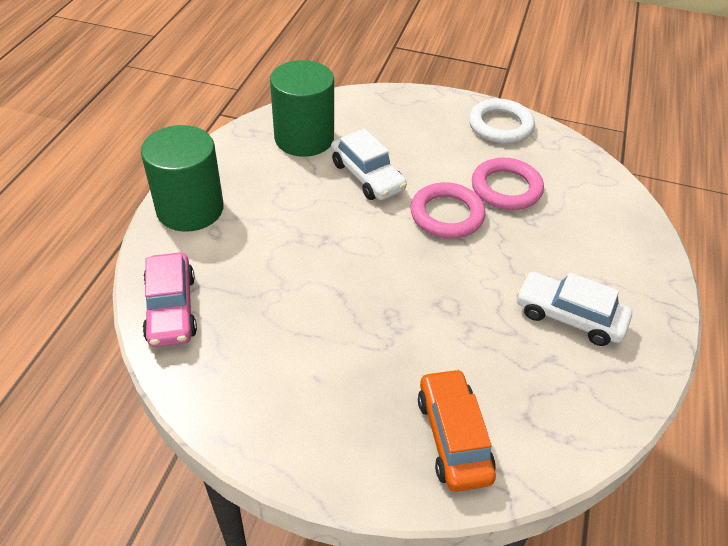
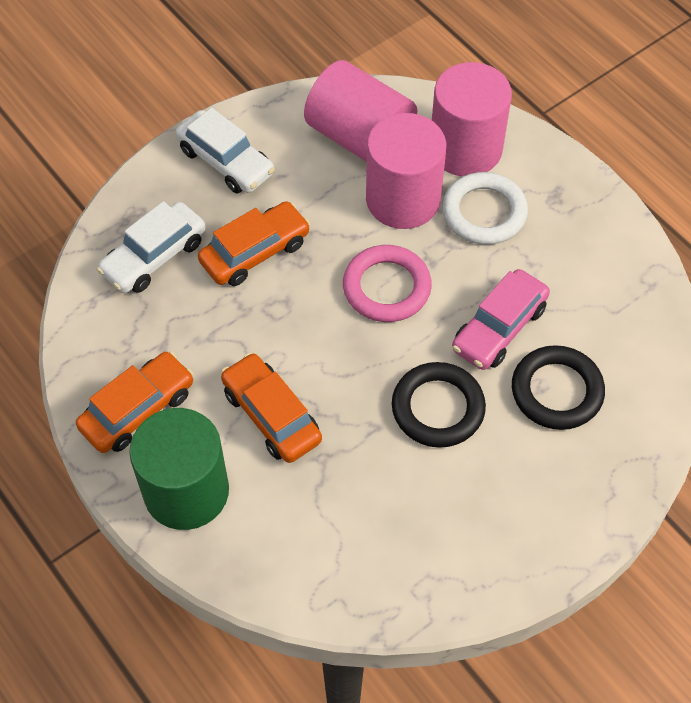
black ring: none = 0 -> [392,362,486,448] [512,345,605,430] = 2
green cylinder: [141,125,224,232] [270,60,334,157] = 2 -> [129,408,229,530] = 1
orange car: [418,368,496,492] = 1 -> [76,351,194,453] [198,201,310,286] [221,353,322,463] = 3
pink cylinder: none = 0 -> [304,60,417,162] [366,113,446,229] [432,62,512,177] = 3
pink ring: [410,182,486,238] [472,158,544,210] = 2 -> [343,245,432,322] = 1

